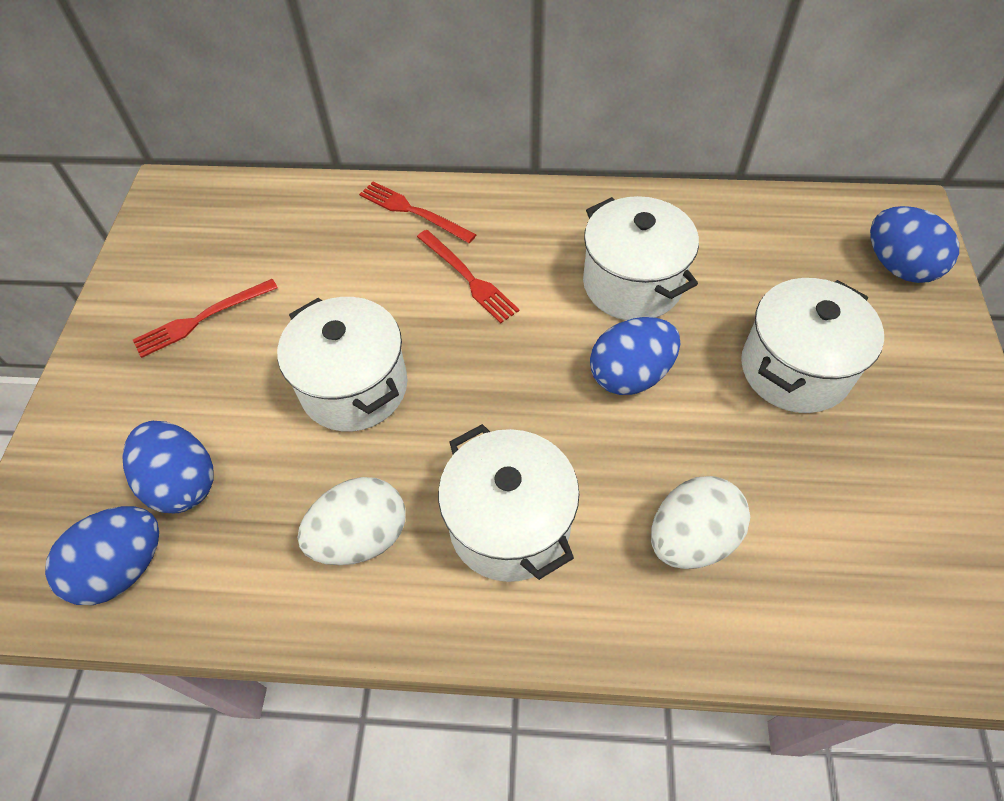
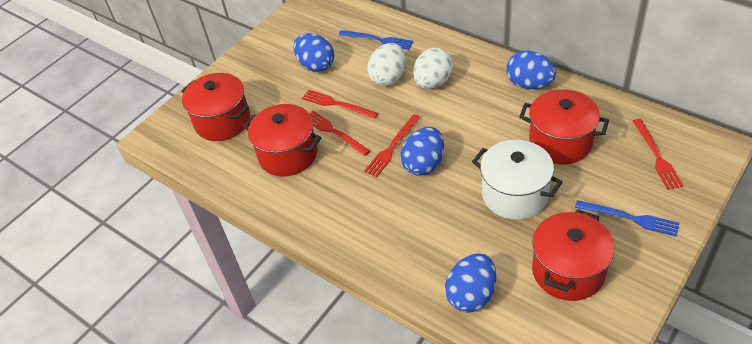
blue fork: none = 0 -> [339,30,413,50] [575,200,679,237] = 2
red fork: [133,279,278,358] [359,181,477,243] [417,230,520,323] = 3 -> [302,90,378,119] [310,111,370,156] [364,114,421,177] [633,119,683,190] = 4
red pot: none = 0 -> [181,73,250,141] [243,104,321,177] [519,89,609,164] [532,209,615,301] = 4
white pot: [277,297,408,432] [438,424,579,582] [583,196,699,320] [741,278,884,413] = 4 -> [472,140,563,220] = 1

